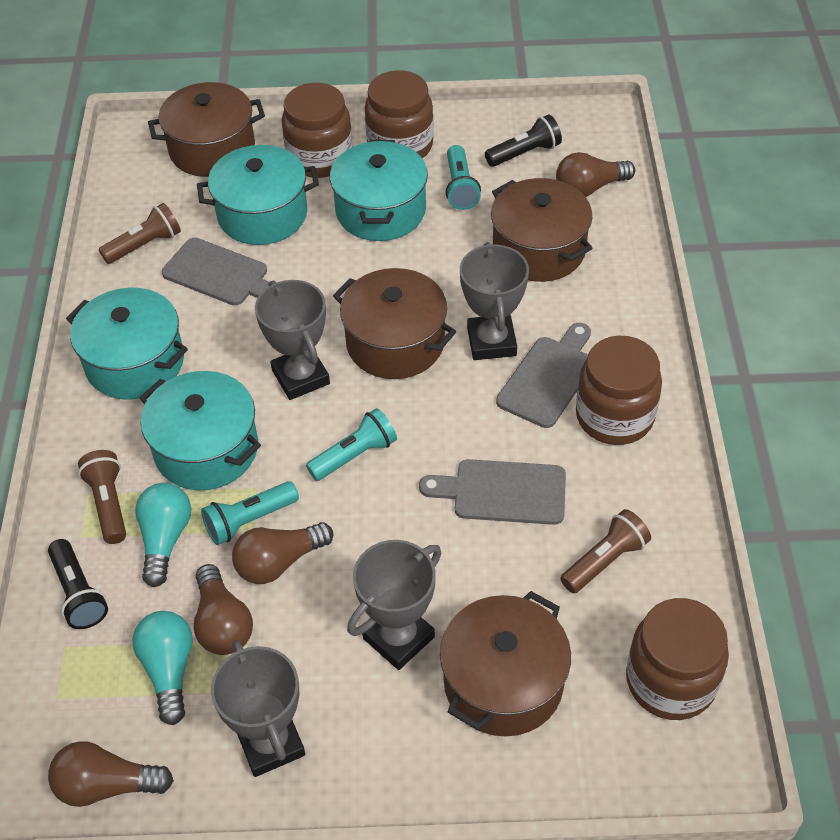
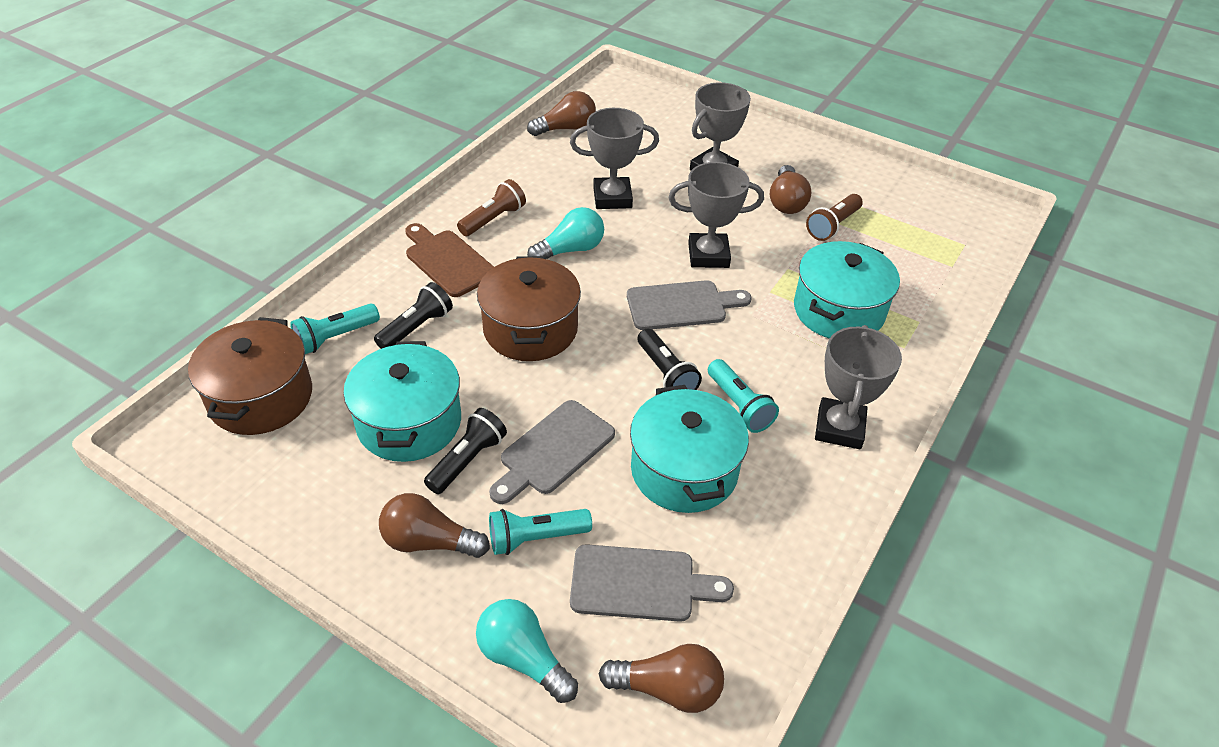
black flashlight: [48,539,108,629] [485,114,562,167] = 2 -> [374,282,453,349] [424,408,507,494] [638,329,702,390] = 3
brown cutting board: none = 0 -> [405,223,494,297] = 1
brown flashlight: [78,450,126,544] [99,203,181,264] [560,509,651,593] = 3 -> [457,179,526,236] [806,194,863,241] = 2
brown jar: [282,83,353,178] [365,70,434,158] [576,336,662,445] [626,598,729,720] = 4 -> none = 0
brown pot: [148,82,265,177] [333,268,456,379] [440,591,571,737] [491,178,592,282] = 4 -> [188,317,312,435] [477,256,581,361] = 2
turquoise pot: [66,288,188,400] [139,371,261,490] [197,145,319,245] [330,140,428,241] = 4 -> [343,341,461,462] [630,385,749,513] [794,241,900,339] = 3

